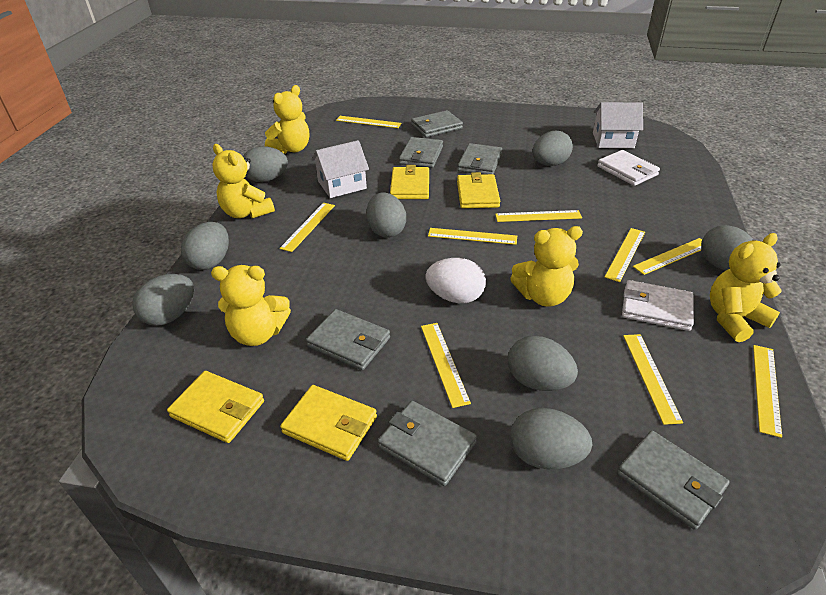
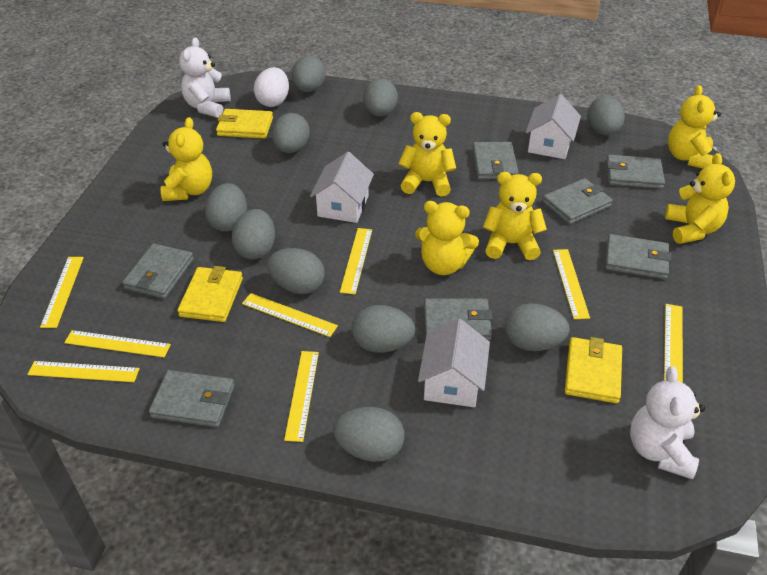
grey egg: [132,274,194,326] [181,222,229,270] [243,146,288,182] [366,192,406,238] [508,336,578,391] [510,408,592,469] [532,131,573,166] [701,225,754,270] = 8 -> [205,183,247,232] [232,209,275,260] [267,248,325,294] [272,113,310,153] [291,56,326,92] [333,407,404,462] [352,305,415,353] [363,78,398,117] [504,303,570,351] [587,96,625,136] = 10
grey wallet: [306,309,390,370] [378,401,477,486] [399,137,443,168] [411,110,463,137] [458,143,502,175] [617,431,730,530] = 6 -> [122,243,194,299] [149,370,234,427] [424,298,493,341] [473,142,519,179] [542,178,613,225] [605,234,672,279] [606,155,665,189] = 7
white house: [311,140,369,198] [593,102,643,148] = 2 -> [310,152,374,223] [418,319,490,407] [526,94,581,159] = 3
white teddy bear: none = 0 -> [179,37,231,118] [630,366,705,479] = 2
white wallet: [597,150,660,186] [622,280,694,331] = 2 -> none = 0
yellow ruler: [280,203,335,252] [336,116,402,128] [421,323,471,408] [428,228,517,245] [495,210,582,222] [605,228,645,282] [623,334,683,425] [633,238,702,275] [753,345,782,438] = 9 -> [27,361,140,382] [40,257,84,328] [64,330,171,357] [242,293,338,337] [284,351,319,442] [340,228,372,294] [553,249,590,319] [664,304,683,383] = 8
yellow teddy bear: [211,265,291,346] [212,144,275,218] [265,85,309,154] [510,226,583,307] [710,233,782,342] = 5 -> [161,117,212,201] [398,112,456,197] [415,201,479,275] [483,172,547,260] [665,153,735,244] [668,85,721,169] = 6
yellow wallet: [167,371,264,443] [280,385,377,461] [390,165,429,199] [457,172,500,208] = 4 -> [177,266,243,322] [216,109,273,139] [565,337,622,403] = 3

